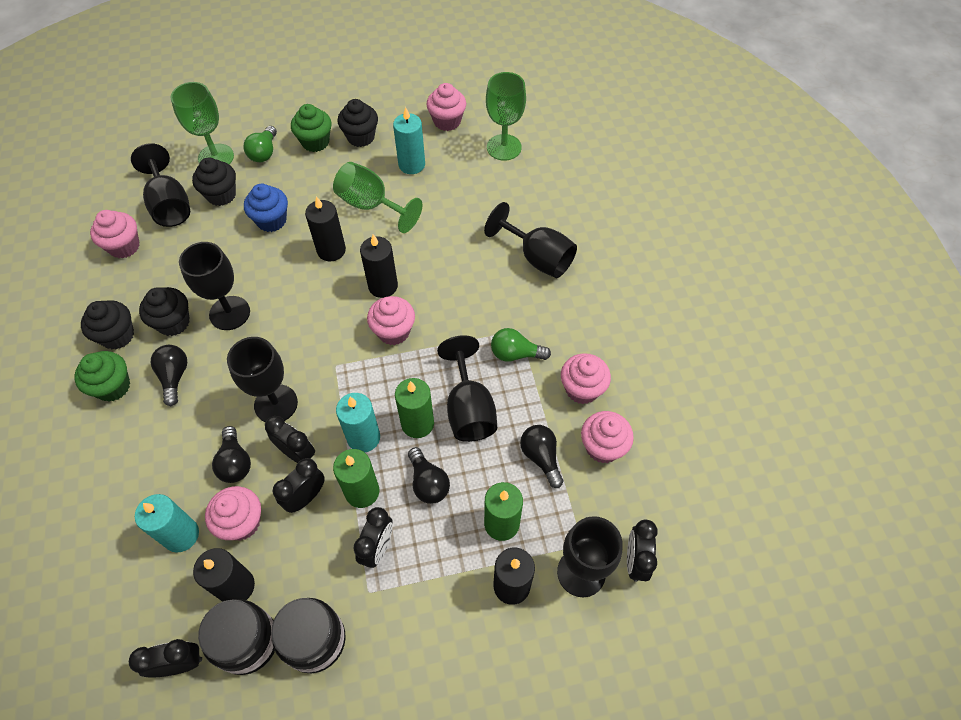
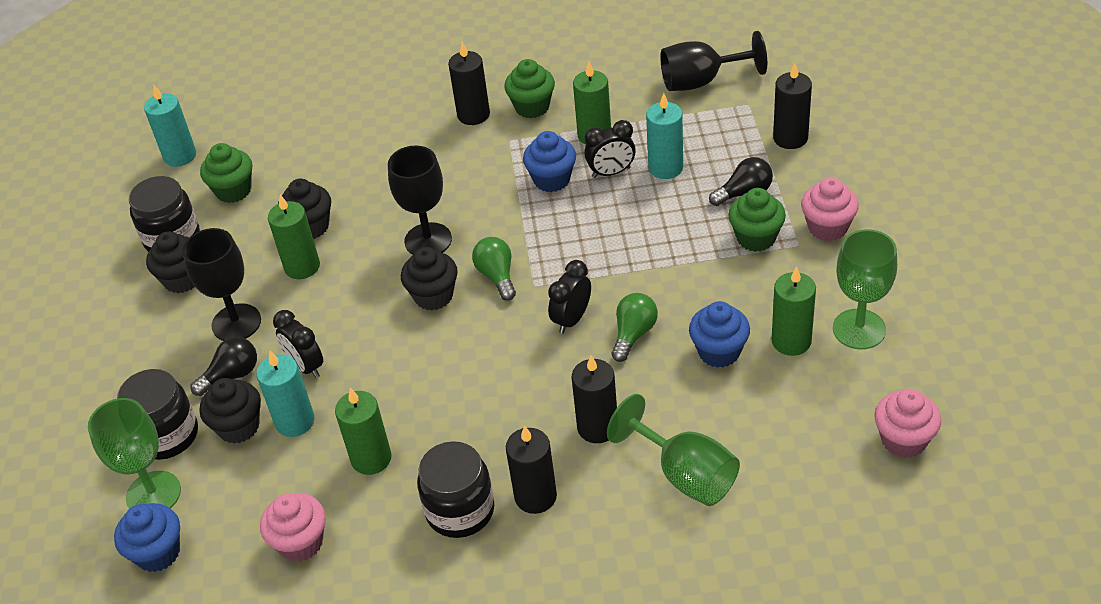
black clock: [129,639,202,678] [265,416,315,463] [273,458,325,513] [354,507,393,568] [627,520,658,582] = 5 -> [273,310,323,378] [548,260,591,334] [584,120,636,178] = 3
black goblet: [131,143,190,227] [179,242,250,330] [227,337,298,422] [437,335,497,442] [484,202,577,278] [557,516,623,597] = 6 -> [182,228,261,341] [388,145,452,255] [660,31,767,91] = 3
black jar: [198,599,275,675] [271,598,346,673] = 2 -> [117,369,198,460] [129,176,200,252] [417,441,494,538] = 3
black light bulb: [151,345,187,406] [212,426,251,483] [408,447,450,504] [520,425,564,488] = 4 -> [191,337,257,396] [709,157,773,206] = 2
blue cupcake: [244,184,288,232] = 1 -> [114,503,180,572] [523,131,576,192] [689,301,750,368] = 3
green candle: [333,449,379,508] [395,378,434,438] [484,482,523,541] = 3 -> [268,195,320,279] [335,388,392,475] [573,62,611,145] [772,266,816,356] = 4
green cupcake: [74,351,130,402] [291,104,332,152] = 2 -> [200,143,252,203] [504,59,555,118] [728,188,786,252] = 3
pink cupcake: [90,210,140,259] [205,486,261,541] [367,296,415,345] [426,83,466,131] [561,353,611,404] [581,411,634,463] = 6 -> [260,493,326,562] [801,177,859,241] [874,389,941,458] = 3

